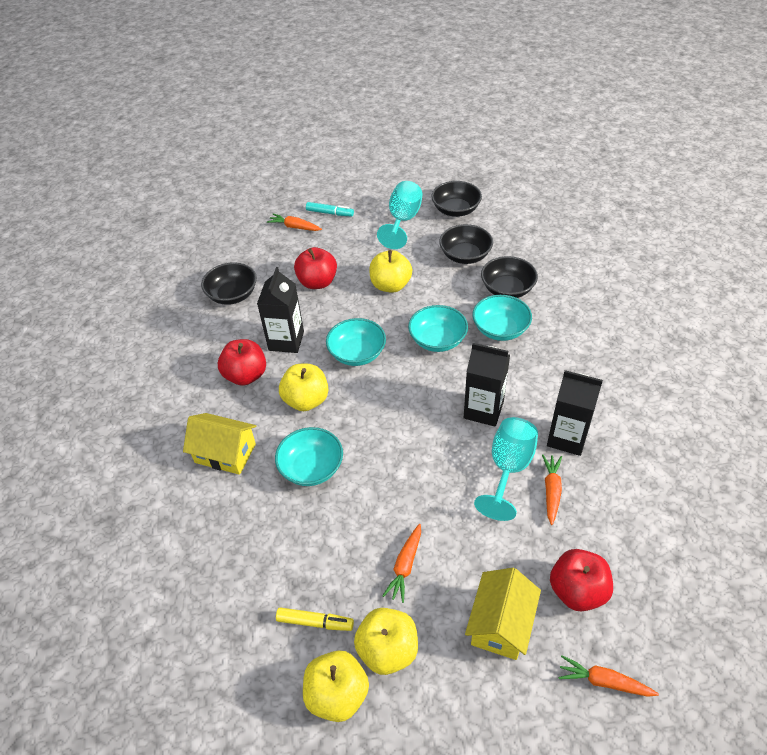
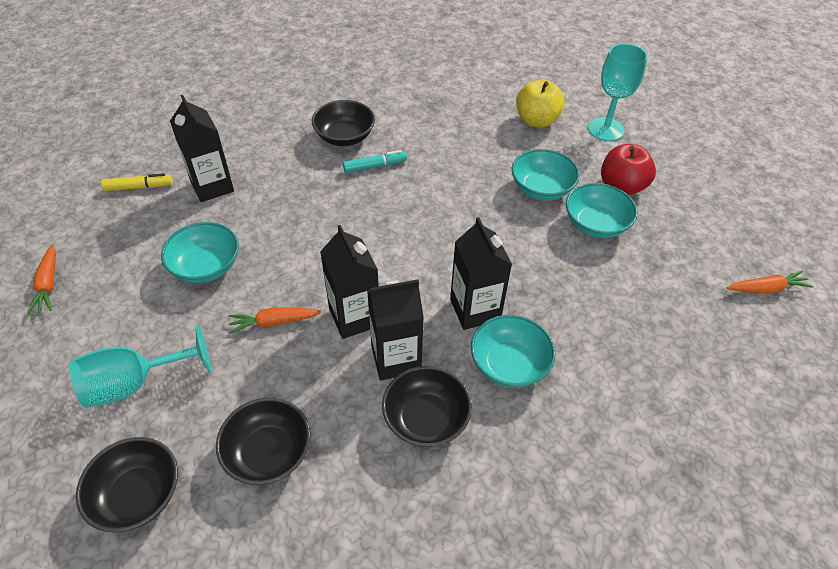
black carton: [257,267,304,353] [464,343,510,427] [547,370,603,456] = 3 -> [170,95,234,202] [320,225,379,339] [367,279,424,380] [450,217,512,330] = 4
orange carrot: [267,214,322,231] [382,524,421,603] [542,454,562,525] [558,655,659,697] = 4 -> [27,245,56,314] [228,307,321,334] [727,270,814,293] = 3
red apple: [218,339,266,386] [294,247,337,289] [550,549,613,612] = 3 -> [601,144,656,195] = 1
yellow apple: [279,364,329,411] [303,650,369,722] [354,608,418,675] [369,250,412,293] = 4 -> [516,79,565,128] = 1
yellow house: [183,413,256,475] [465,568,541,660] = 2 -> none = 0

